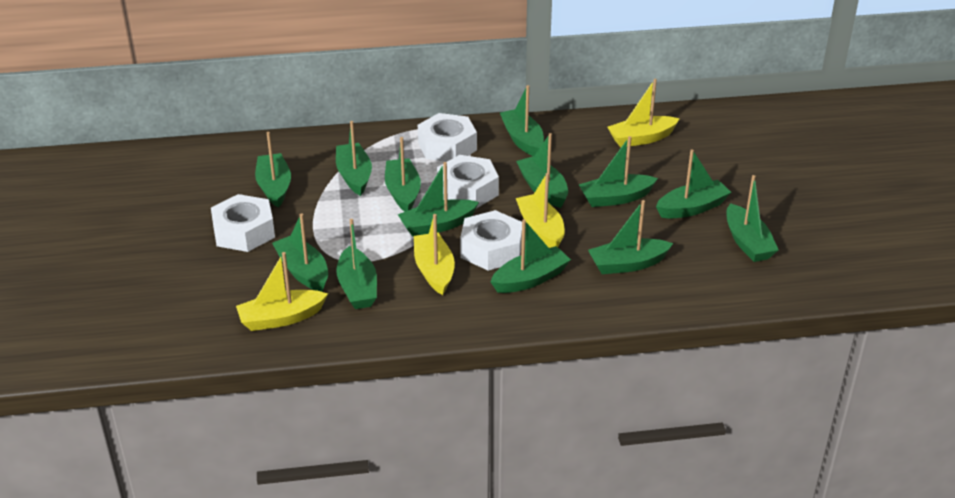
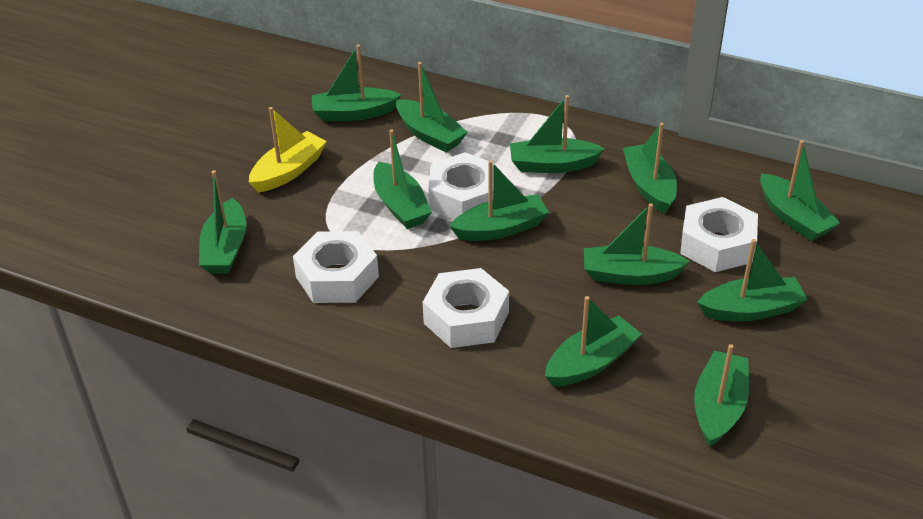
green boat: [255,132,291,208] [272,214,328,292] [336,121,372,196] [336,219,377,309] [385,137,421,211] [398,162,479,237] [490,219,571,293] [500,85,544,156] [516,133,568,208] [579,136,658,207] [588,200,673,274] [656,149,731,219] [726,175,779,262] = 13 -> [199,170,246,274] [312,45,401,121] [373,129,432,229] [396,62,468,152] [449,160,549,241] [510,95,605,173] [545,296,641,386] [584,203,690,285] [623,123,677,213] [694,344,749,447] [697,239,808,321] [760,140,840,241] = 12
yellow boat: [236,252,328,331] [414,214,455,295] [516,173,565,248] [607,79,680,147] = 4 -> [249,107,327,192] = 1

